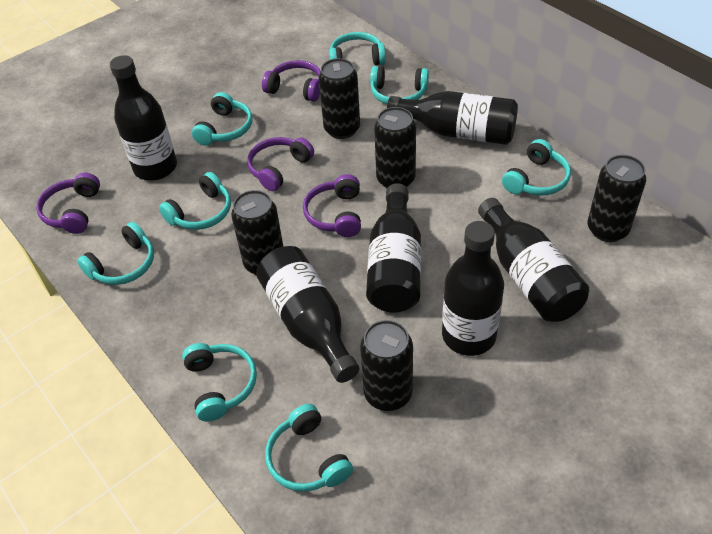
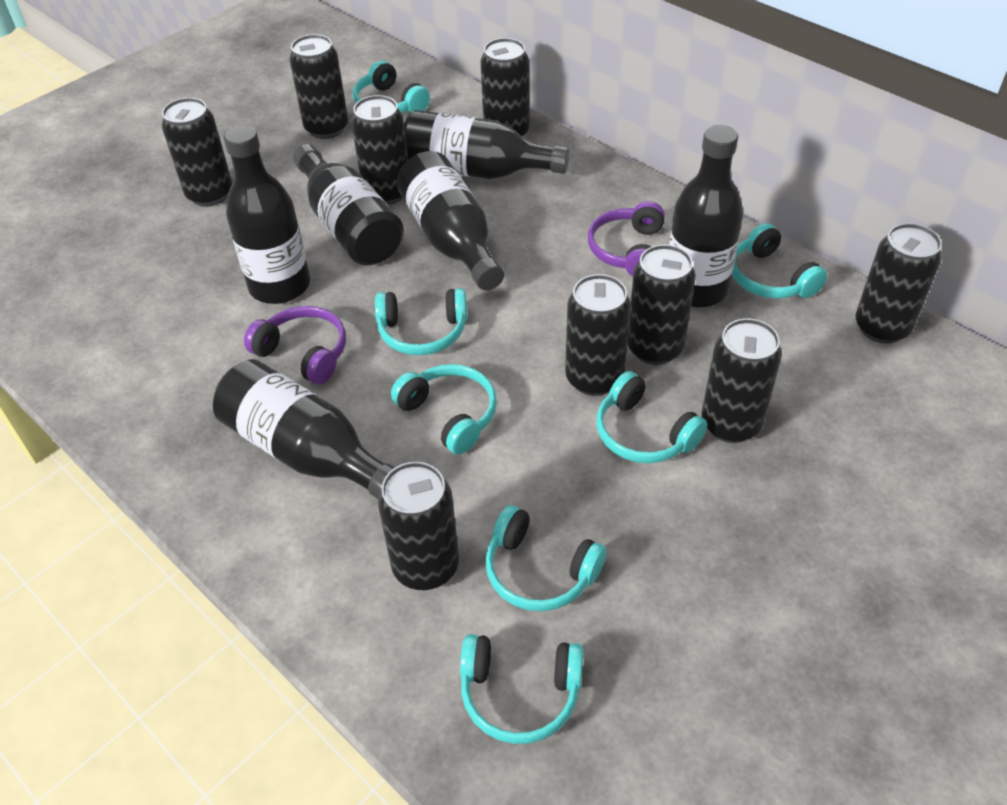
black can: [231,190,283,275] [319,58,360,139] [360,320,413,411] [374,107,416,188] [588,155,646,242] = 5 -> [162,98,232,207] [289,34,348,139] [351,95,408,205] [378,462,459,590] [480,38,530,137] [565,274,631,396] [627,244,696,365] [702,318,782,443] [855,223,942,344] = 9
purple headphones: [36,173,100,234] [247,137,314,191] [262,60,321,102] [303,174,361,237] = 4 -> [244,306,346,385] [588,201,665,276] = 2
turquoise headphones: [77,222,154,285] [159,172,231,230] [182,343,257,422] [192,92,252,146] [265,404,353,492] [329,32,386,65] [370,66,429,104] [502,139,571,196] = 8 -> [353,61,430,113] [375,288,467,355] [391,364,497,454] [460,634,583,744] [485,505,606,611] [596,371,708,463] [732,223,827,298] = 7

